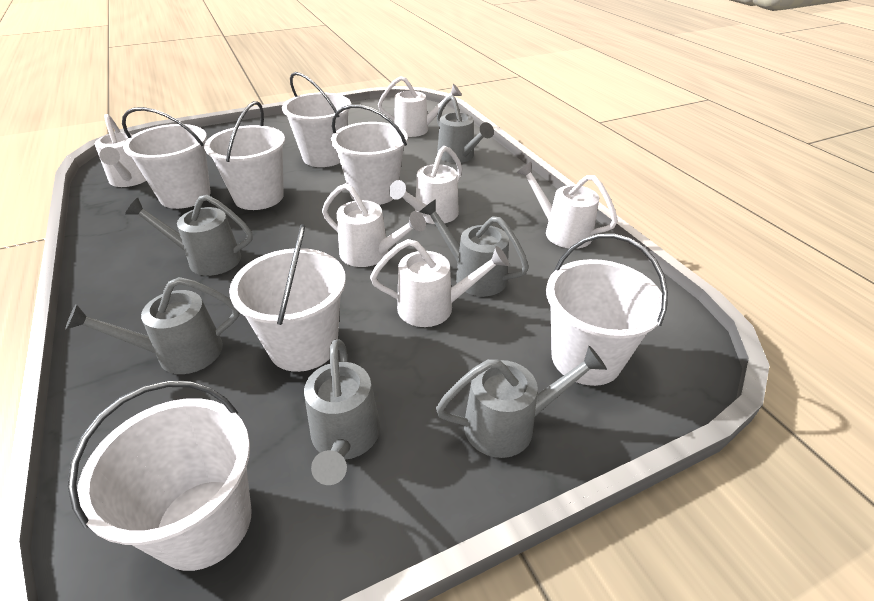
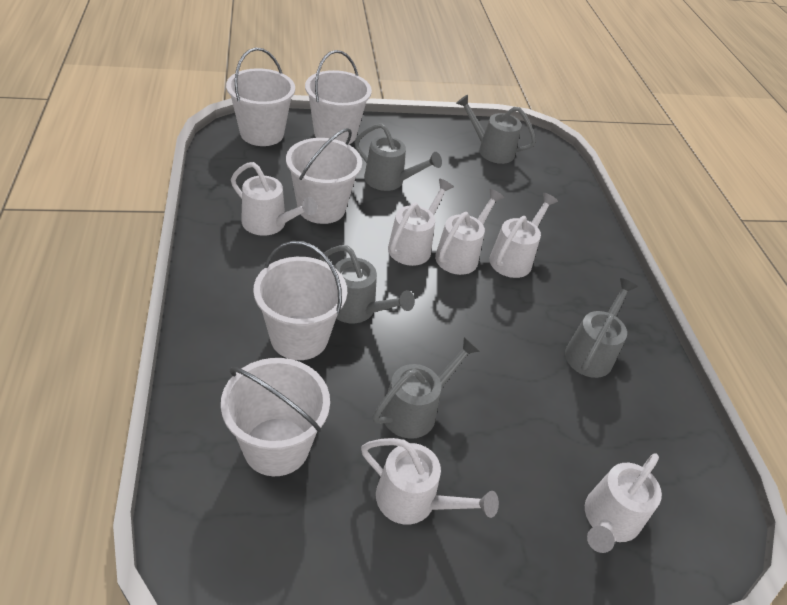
grey watering can: [65,277,239,374] [125,195,253,276] [304,339,380,485] [420,199,529,296] [436,346,607,458] [437,95,494,163] = 6 -> [319,245,415,323] [354,123,442,191] [373,337,480,439] [456,95,536,164] [565,278,638,378] = 5
white bucket: [67,380,252,571] [122,107,211,209] [204,101,285,210] [229,224,346,372] [282,72,351,167] [331,105,408,205] [546,234,668,386] = 7 -> [221,358,330,476] [226,48,295,146] [253,241,347,360] [286,128,362,224] [305,50,372,145] = 5

